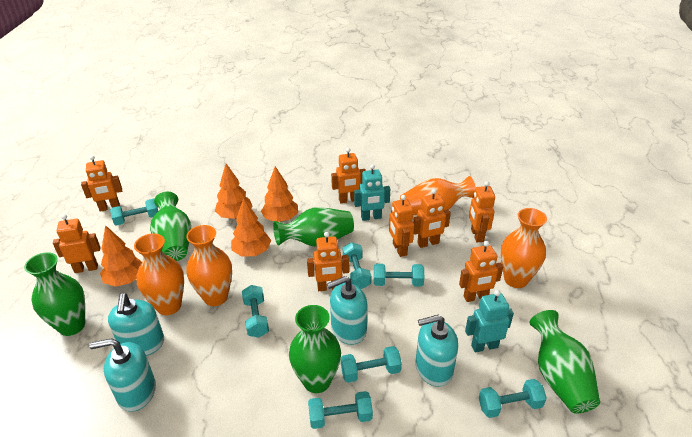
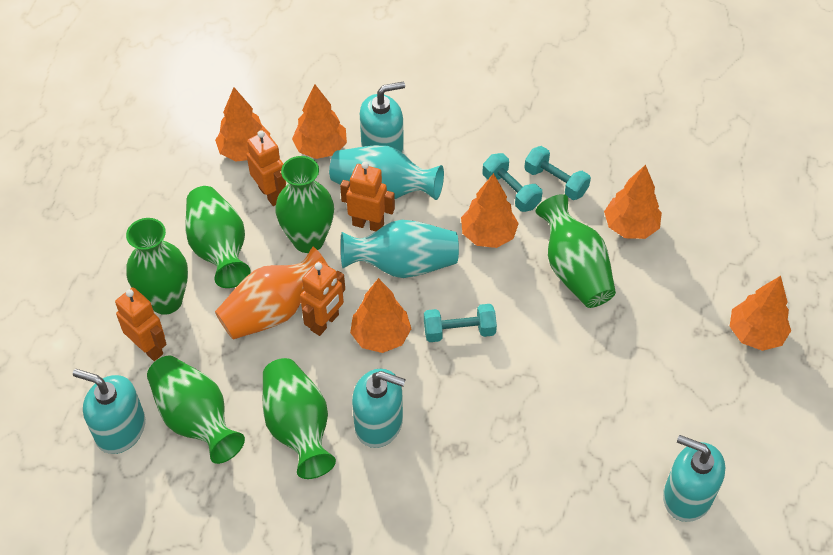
green vase: [24,252,85,336] [150,192,191,261] [273,207,354,246] [289,305,341,393] [529,310,600,414] = 5 -> [126,218,188,315] [147,355,245,464] [186,186,251,288] [263,358,336,479] [275,156,334,253] [536,194,616,308] = 6
orange robot: [53,214,101,273] [81,155,122,212] [307,232,349,291] [331,148,366,203] [389,195,414,257] [413,189,451,248] [459,241,503,302] [469,181,495,242] = 8 -> [115,287,167,361] [246,130,286,206] [300,261,345,336] [340,162,395,231] = 4
orange tree: [100,225,142,287] [215,164,253,219] [231,198,271,256] [261,166,298,222] = 4 -> [215,87,270,162] [292,84,347,159] [350,278,411,353] [461,173,519,248] [604,165,662,239] [730,276,791,351] = 6
orange vase: [134,233,184,315] [186,225,232,306] [400,176,476,215] [500,208,547,288] = 4 -> [215,247,328,340] = 1
turquoise dumbbell: [110,199,158,226] [242,285,269,338] [308,391,373,429] [341,346,402,383] [343,242,371,289] [374,264,424,287] [479,379,547,418] = 7 -> [424,304,497,342] [482,153,542,212] [524,146,591,200] = 3
turquoise robot: [354,164,390,221] [465,290,514,352] = 2 -> none = 0
turquoise vase: none = 0 -> [329,145,444,200] [341,220,459,278] = 2

